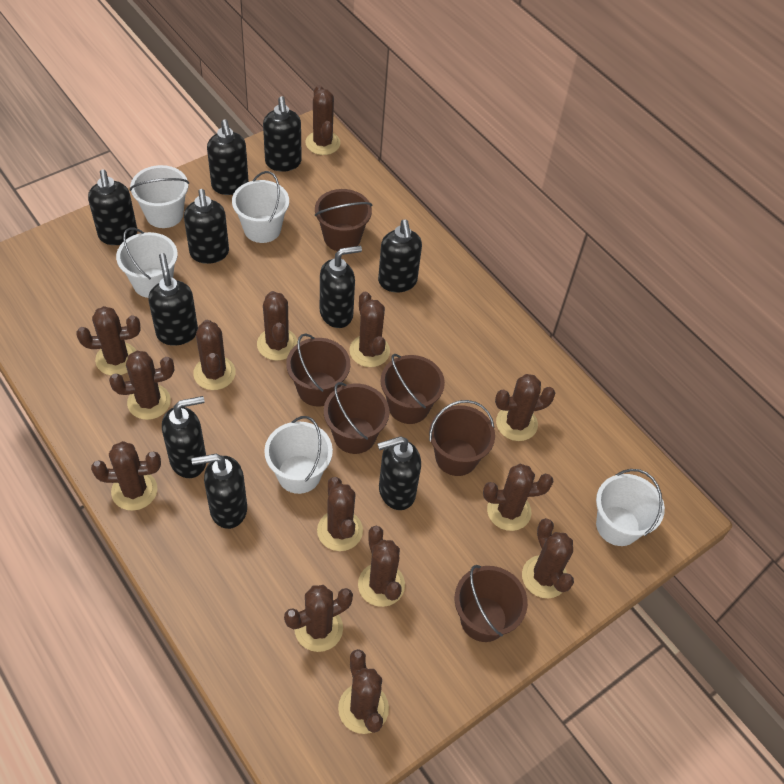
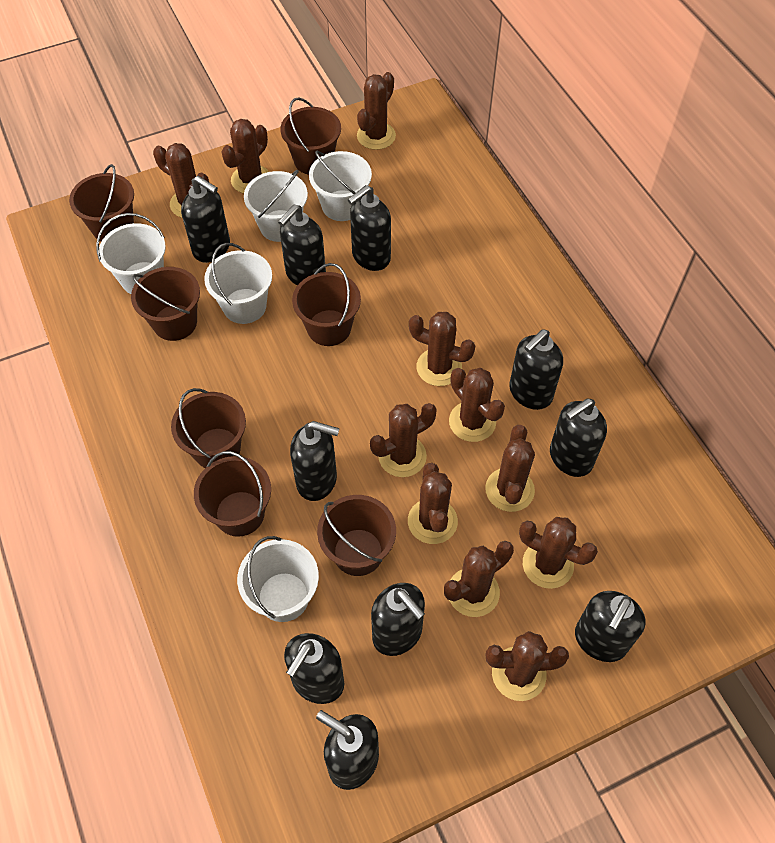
brown bucket: [286,333,350,407] [315,189,372,251] [324,382,389,454] [380,354,445,424] [429,400,495,476] [455,565,528,642] = 6 -> [69,164,134,242] [131,267,200,341] [171,388,246,468] [194,451,271,537] [280,97,341,175] [292,263,361,346] [317,495,396,576] = 7
brown cactus: [76,306,140,375] [91,441,161,511] [109,351,174,420] [193,319,236,390] [257,291,298,360] [284,585,353,652] [305,85,340,155] [317,477,363,551] [338,649,389,734] [349,291,390,367] [358,526,405,607] [483,464,554,531] [495,374,556,441] [522,518,574,598] = 14 -> [153,143,209,218] [221,119,269,194] [357,72,396,150] [370,403,437,477] [408,463,458,544] [409,312,475,386] [444,541,514,617] [449,368,505,442] [485,425,535,512] [486,631,569,701] [519,517,598,589] = 11

